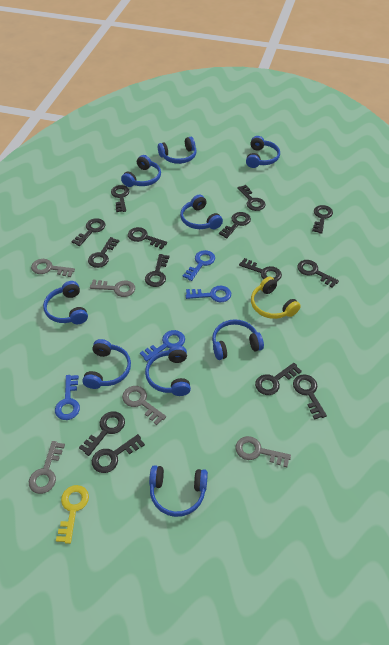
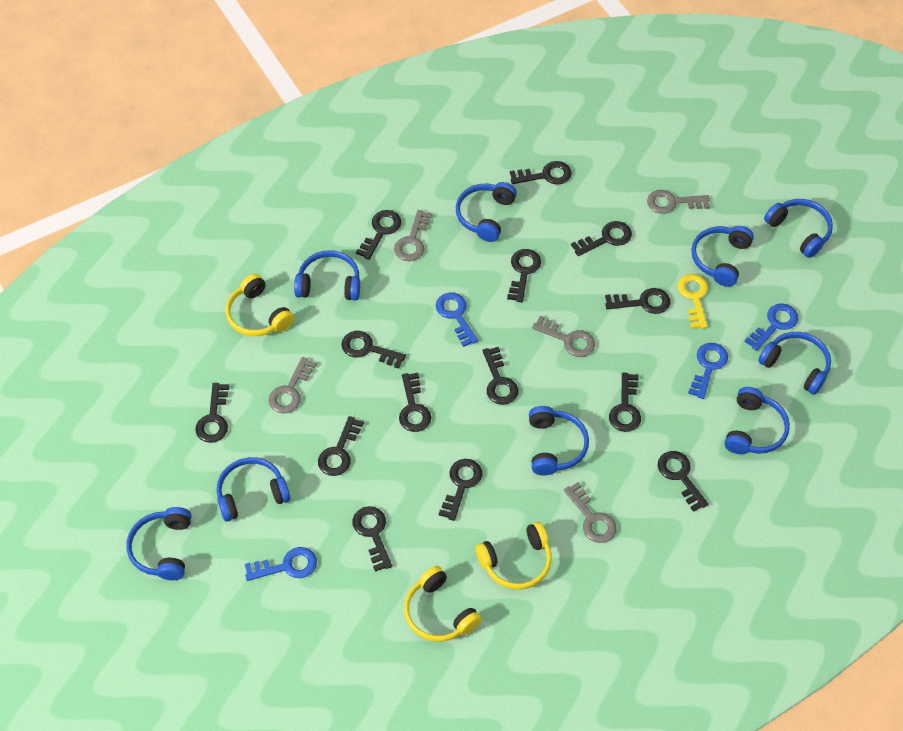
yellow headphones: [251,276,301,319] = 1 -> [226,274,294,336] [404,566,482,642] [475,522,552,590] = 3

